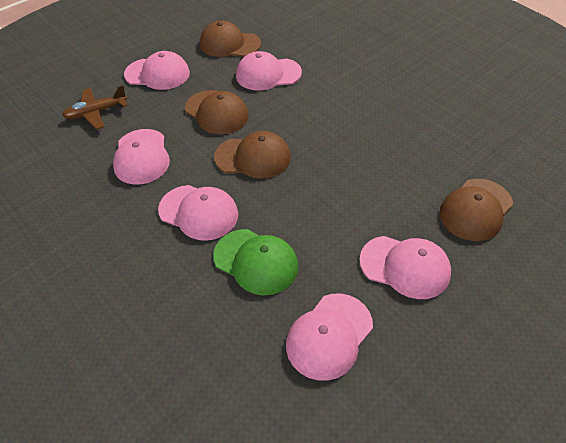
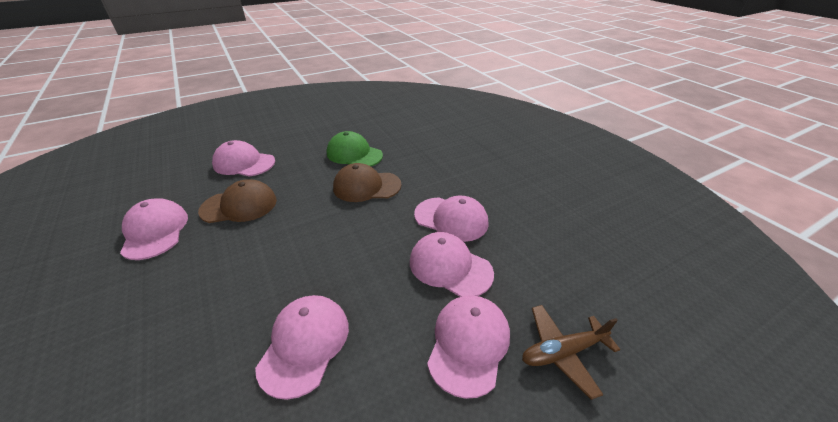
brown cap: [185,90,249,134] [200,20,261,57] [214,131,291,179] [439,179,513,241] = 4 -> [198,179,277,223] [333,163,402,202] = 2

